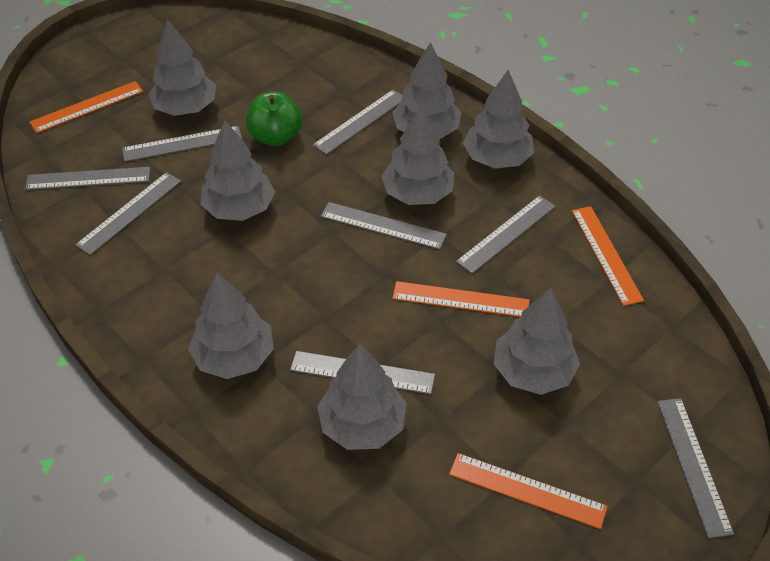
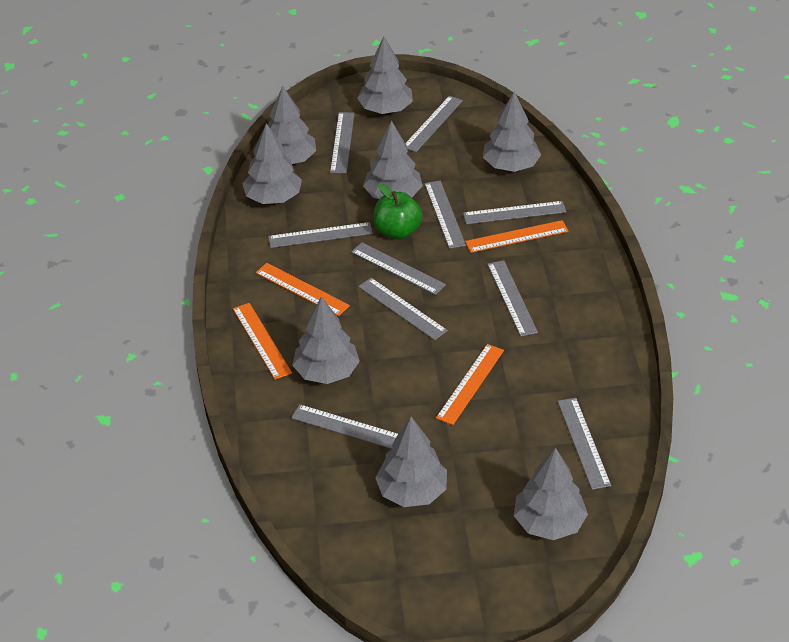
grey ruler: [25,167,150,190] [75,172,181,255] [122,126,242,162] [290,351,435,394] [313,90,402,155] [321,202,447,250] [456,195,555,273] [657,398,734,538] = 8 -> [268,222,373,248] [291,404,398,449] [330,112,355,173] [351,242,446,295] [358,278,448,340] [405,96,463,152] [424,181,466,249] [463,201,566,224] [487,260,538,337] [558,398,611,490] = 10

